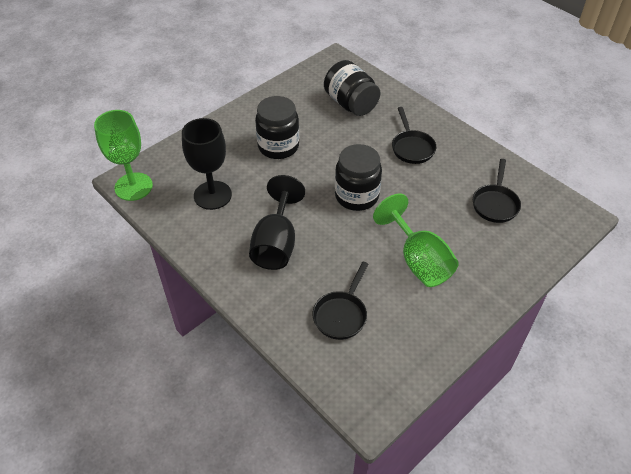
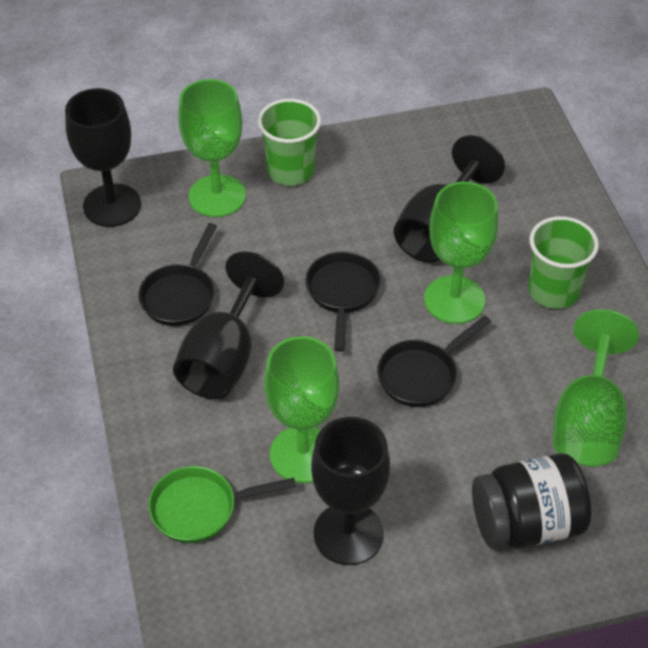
black goblet: [182,118,232,210] [249,175,305,270] = 2 -> [65,88,141,227] [173,251,284,399] [311,417,390,565] [394,135,505,263] = 4
black jar: [255,96,299,159] [324,60,380,116] [335,144,382,211] = 3 -> [472,453,592,549] = 1
green cup: none = 0 -> [258,99,321,186] [528,216,599,309] = 2
green goblet: [94,110,153,201] [373,194,459,287] = 2 -> [178,79,246,217] [264,336,339,483] [424,182,498,324] [553,309,639,466] = 4
green pan: none = 0 -> [148,466,296,543] = 1

